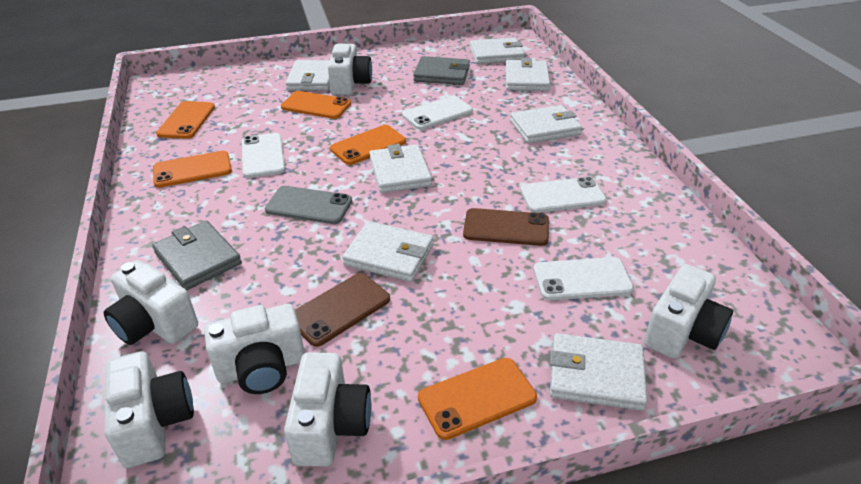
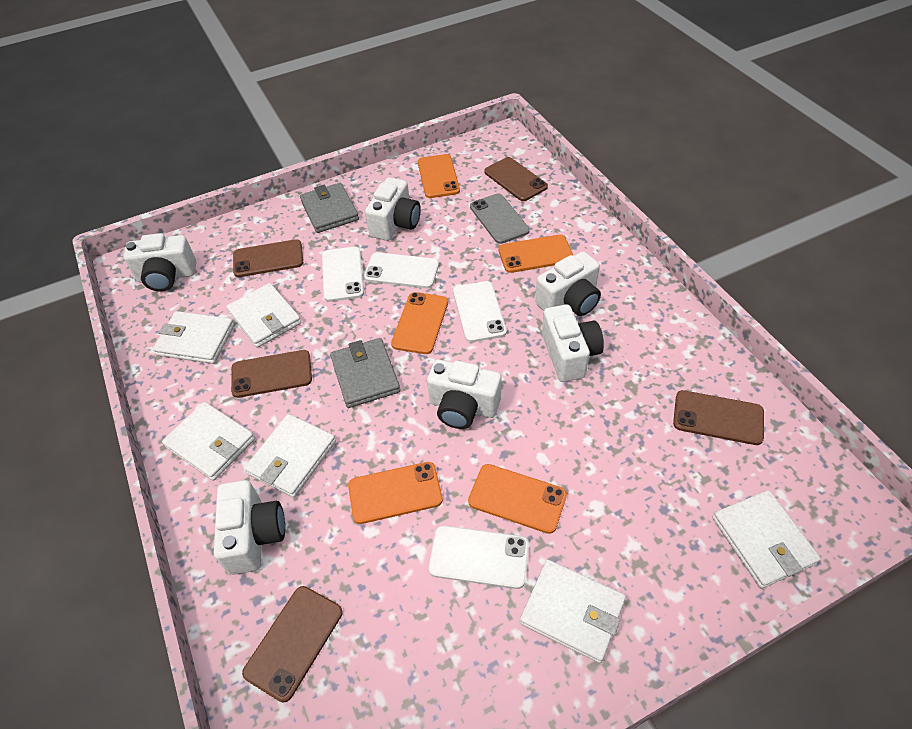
brown phone: [295,273,390,347] [463,208,549,246] = 2 -> [231,350,312,398] [233,239,303,277] [242,586,343,702] [484,157,548,201] [673,390,764,445] = 5
white wallet: [286,60,330,91] [342,221,433,282] [369,144,432,193] [470,37,525,64] [505,58,550,91] [510,105,582,143] [550,333,647,411] = 7 -> [153,311,234,364] [162,402,255,481] [226,283,301,348] [244,414,336,498] [520,560,626,663] [713,490,821,588] = 6

